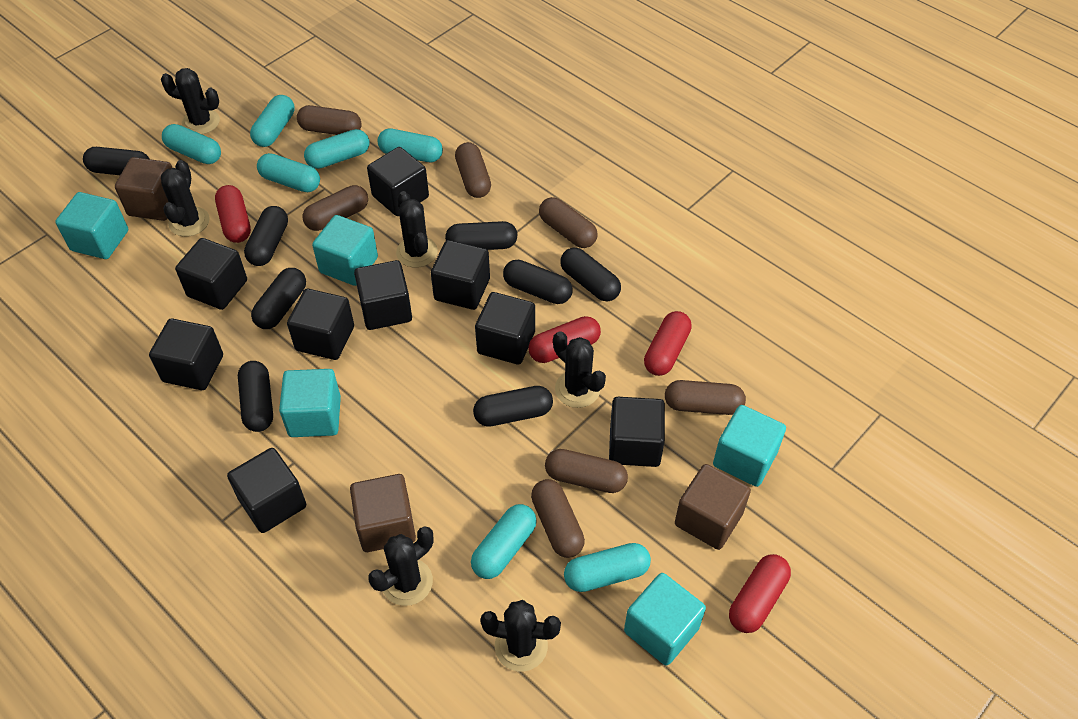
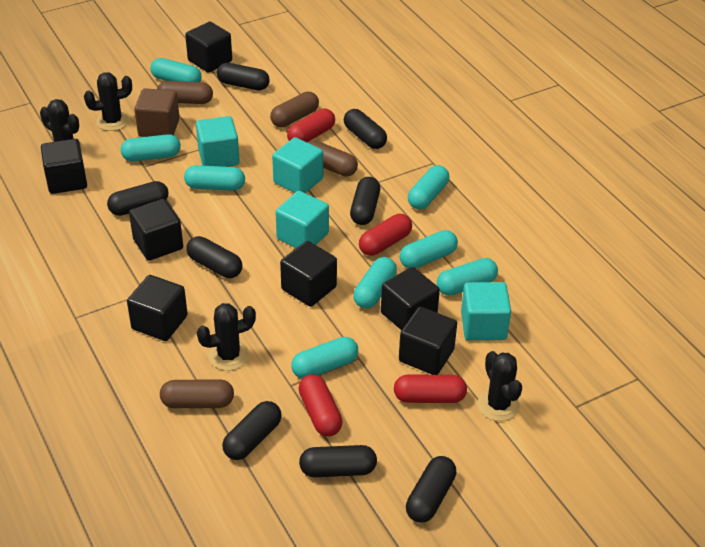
black cactus: [161,68,220,134] [161,160,210,237] [368,526,433,606] [396,191,438,268] [480,600,561,672] [553,331,606,408] = 6 -> [40,99,83,150] [84,72,132,131] [197,303,256,371] [477,351,522,421] = 4
black cube: [149,319,223,390] [175,238,247,310] [227,448,306,533] [287,289,354,360] [354,260,412,330] [367,147,429,216] [431,240,490,310] [475,292,535,365] [609,397,665,467] = 9 -> [41,139,87,194] [127,275,188,341] [129,199,183,261] [185,21,232,73] [280,241,337,307] [381,267,440,330] [399,307,457,375] = 7
brown capsule: [297,105,362,135] [303,185,368,231] [455,142,491,198] [531,479,585,558] [539,197,597,248] [545,449,628,493] [665,380,746,415] = 7 -> [157,81,213,104] [160,379,234,408] [270,92,319,127] [309,141,358,177] = 4
brown cube: [115,157,172,221] [350,474,416,552] [675,464,751,550] = 3 -> [134,88,180,137] = 1
turquoise capsule: [162,124,221,164] [250,95,295,147] [257,153,320,192] [304,129,370,169] [378,128,443,162] [471,504,537,579] [564,543,651,592] = 7 -> [121,134,181,161] [150,58,202,82] [184,165,245,191] [291,337,358,379] [353,257,397,308] [400,230,458,268] [408,165,449,209] [437,258,498,296] = 8
turquoise cube: [55,192,128,259] [279,369,341,437] [312,215,378,286] [624,573,706,666] [713,405,786,487] = 5 -> [196,116,240,167] [272,137,323,193] [275,191,329,248] [461,282,511,340] = 4

